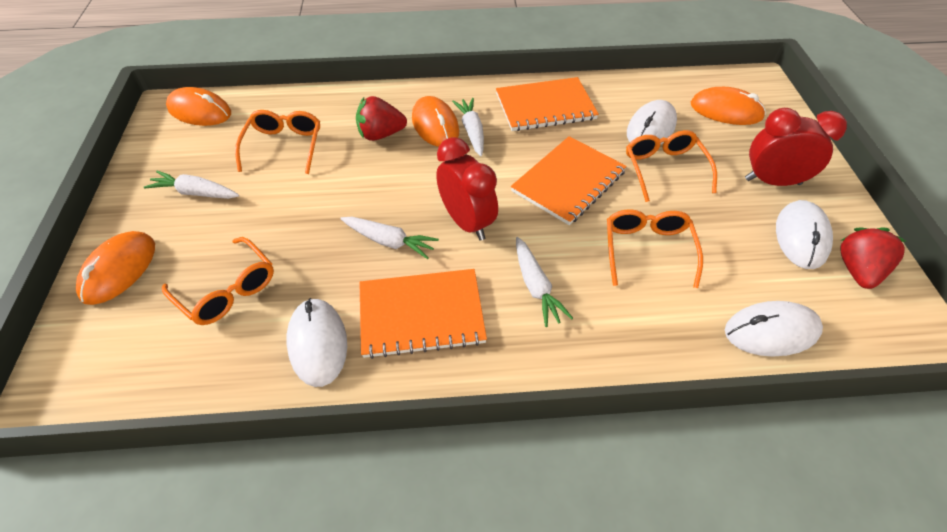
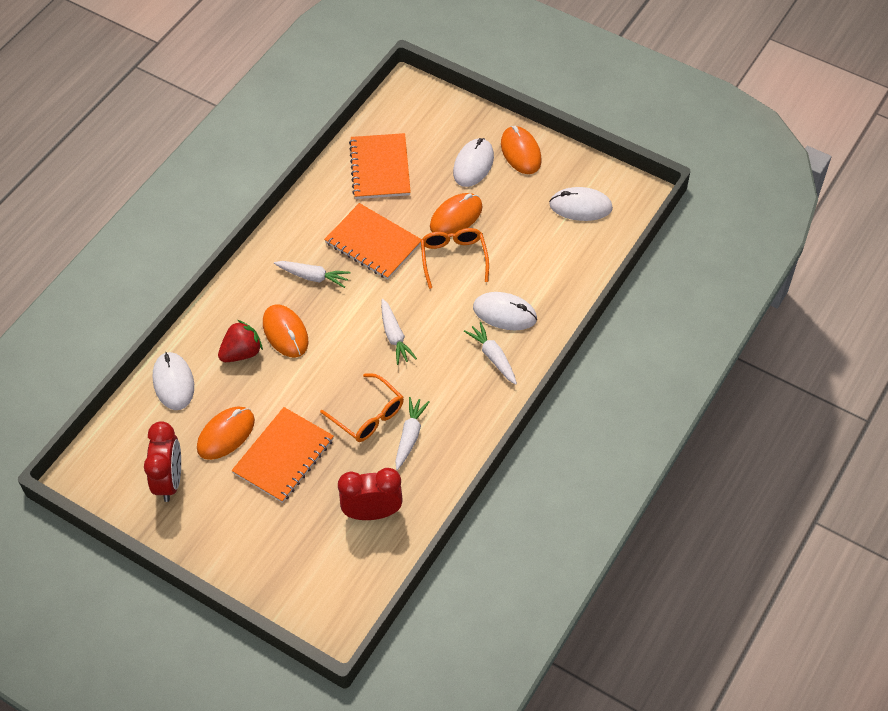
orange glasses: [162,237,274,325] [235,110,320,174] [607,209,703,288] [626,130,717,202] = 4 -> [320,373,404,442] [421,228,489,289] = 2
red strawberry: [356,96,407,141] [840,228,905,289] = 2 -> [218,320,263,362] = 1

